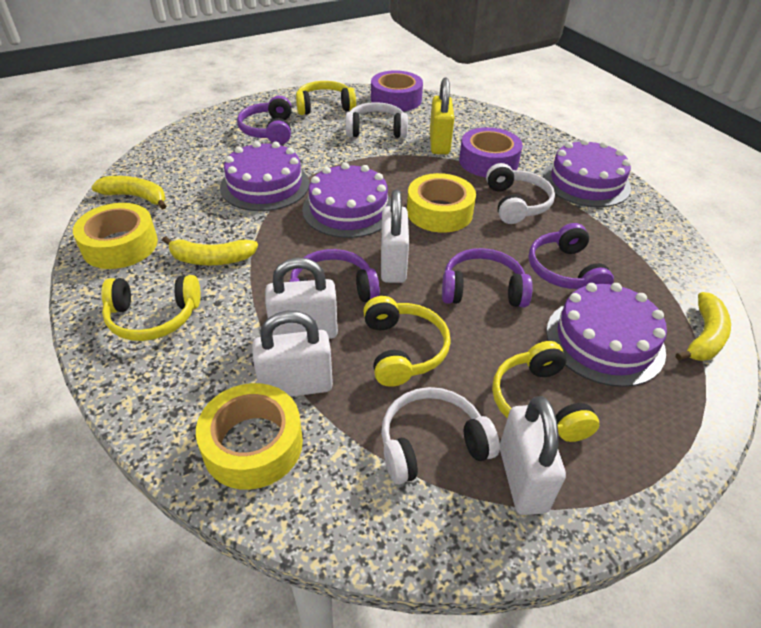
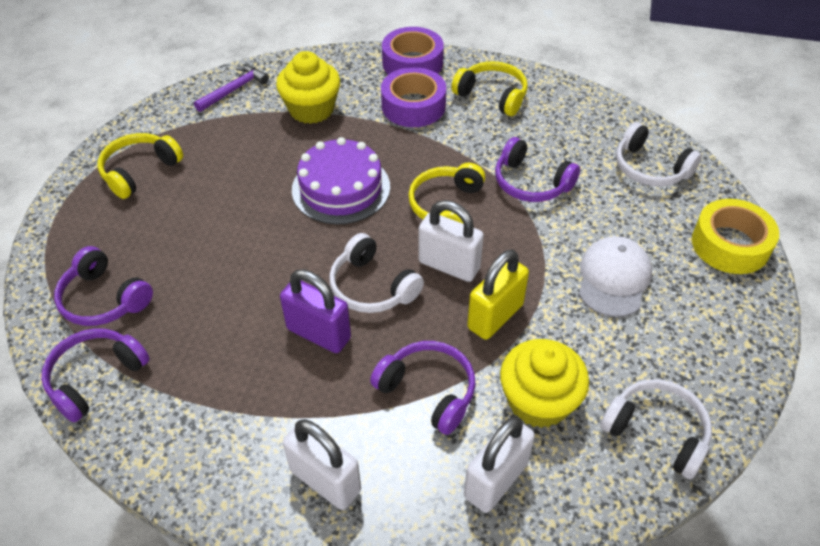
purple cake: [220,141,309,211] [302,163,391,238] [543,139,631,207] [546,283,667,387] = 4 -> [292,137,390,224] = 1
purple hammer: none = 0 -> [194,65,269,112] = 1
purple padlock: none = 0 -> [280,269,351,353] = 1
white cap: none = 0 -> [579,236,652,317] = 1
white padlock: [252,311,333,397] [265,257,338,339] [381,190,409,283] [500,396,566,515] = 4 -> [283,419,361,510] [418,200,484,282] [464,416,535,513] = 3
yellow banana: [91,176,166,210] [162,236,258,265] [676,292,731,361] = 3 -> none = 0
yellow cupcake: none = 0 -> [276,51,340,124] [500,339,589,428] = 2
yellow headphones: [101,275,201,341] [296,81,356,115] [363,296,451,387] [492,341,599,442] = 4 -> [98,133,183,199] [408,163,485,223] [451,61,528,116] = 3
yellow tape: [73,203,158,269] [196,383,303,490] [407,173,476,233] = 3 -> [692,199,779,274] = 1

